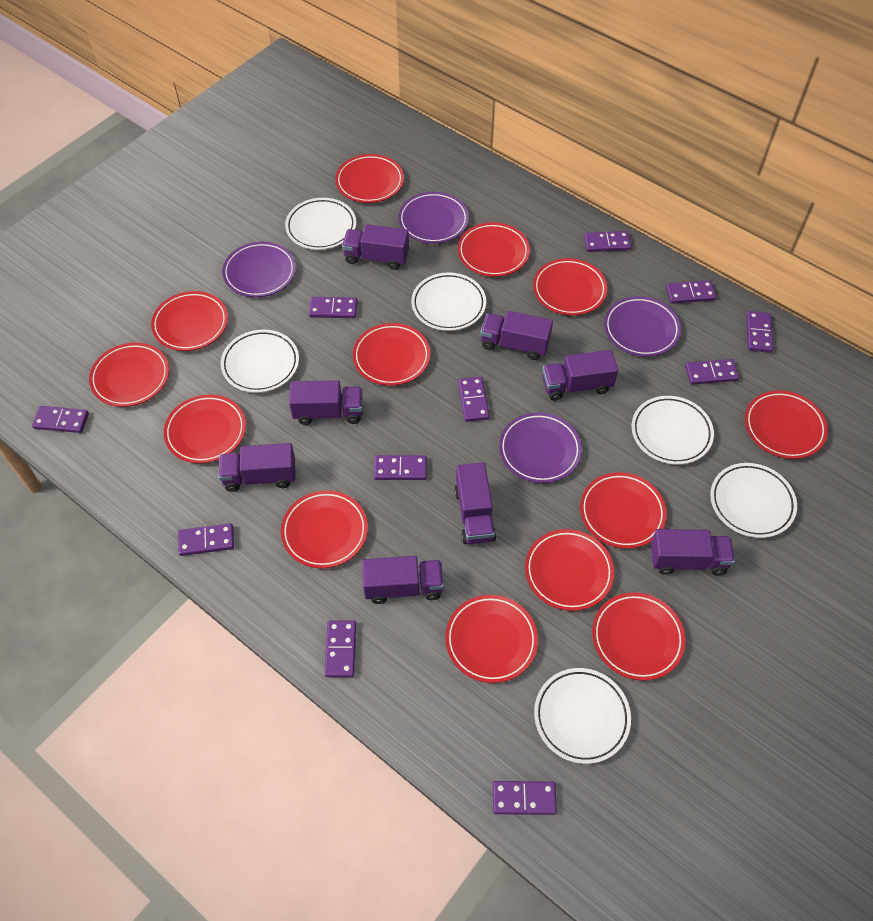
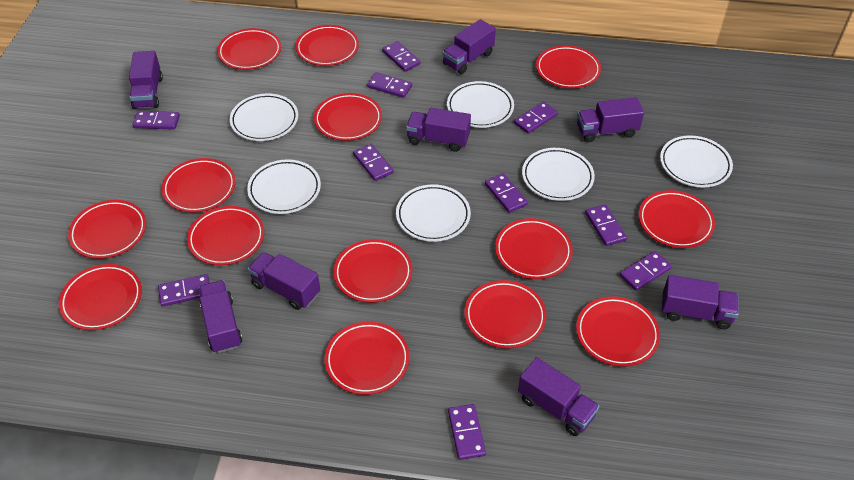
purple domino: [32,406,89,433] [178,523,234,556] [309,297,357,318] [324,620,356,677] [374,455,427,480] [458,377,490,422] [493,781,557,815] [584,231,632,252] [666,280,716,304] [685,359,739,385] [746,311,773,353] = 11 -> [133,111,180,130] [158,274,210,307] [353,144,393,181] [367,72,412,98] [382,41,420,72] [448,404,486,460] [485,173,528,213] [514,102,558,134] [585,204,627,246] [620,251,672,291] = 10
purple plate: [222,242,296,297] [398,192,469,244] [499,412,582,483] [604,296,681,357] = 4 -> none = 0
red plate: [89,343,169,407] [151,291,228,351] [164,395,246,463] [281,490,368,568] [335,154,404,203] [353,323,430,386] [445,595,538,683] [458,222,530,277] [525,529,614,611] [533,258,608,316] [580,472,667,549] [592,593,685,681] [745,390,828,459] = 13 -> [59,264,142,330] [68,200,146,259] [162,158,236,213] [187,206,264,266] [217,28,281,70] [295,25,359,66] [314,93,382,141] [325,322,410,395] [333,239,412,303] [464,280,546,349] [495,218,573,279] [536,45,601,88] [576,296,660,367] [639,190,715,248] = 14

